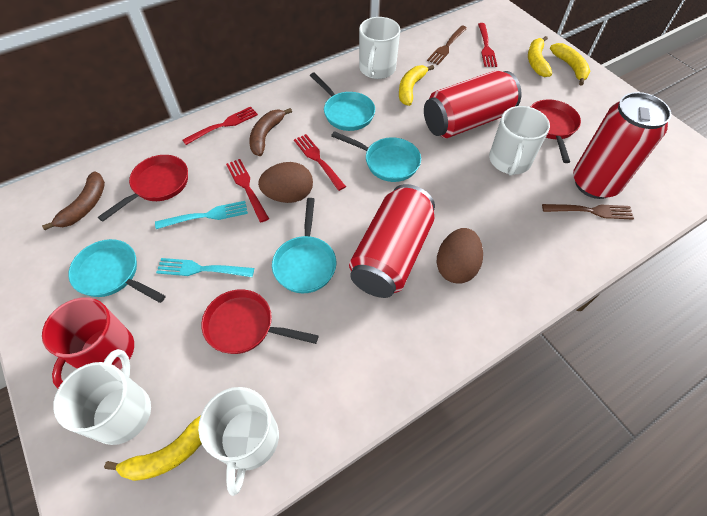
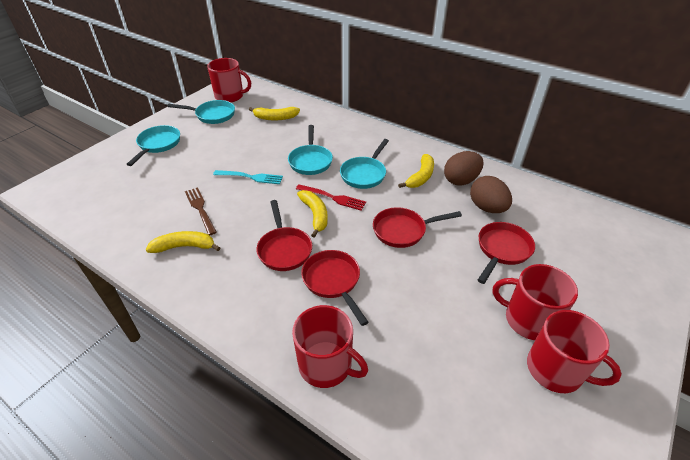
brown banana: [42,172,105,230] [249,108,292,156] = 2 -> none = 0
brown fork: [427,26,467,65] [542,204,634,220] = 2 -> [185,187,217,236] = 1
red can: [349,184,435,298] [424,70,521,138] [573,92,671,199] = 3 -> none = 0
red fork: [182,107,258,145] [226,159,269,222] [294,134,346,191] [478,23,497,67] = 4 -> [296,184,366,211] = 1
red mug: [42,297,134,388] = 1 -> [207,58,251,102] [292,305,368,388] [493,264,578,340] [527,310,622,393] = 4
red pan: [98,155,188,222] [201,289,319,354] [530,99,581,163] = 3 -> [256,200,312,271] [301,250,368,326] [373,207,462,248] [478,222,535,284] = 4
turquoise fork: [155,201,248,229] [156,258,254,277] = 2 -> [213,170,283,184] = 1
white mug: [53,349,151,445] [198,387,279,496] [359,17,400,79] [489,106,550,176] = 4 -> none = 0

